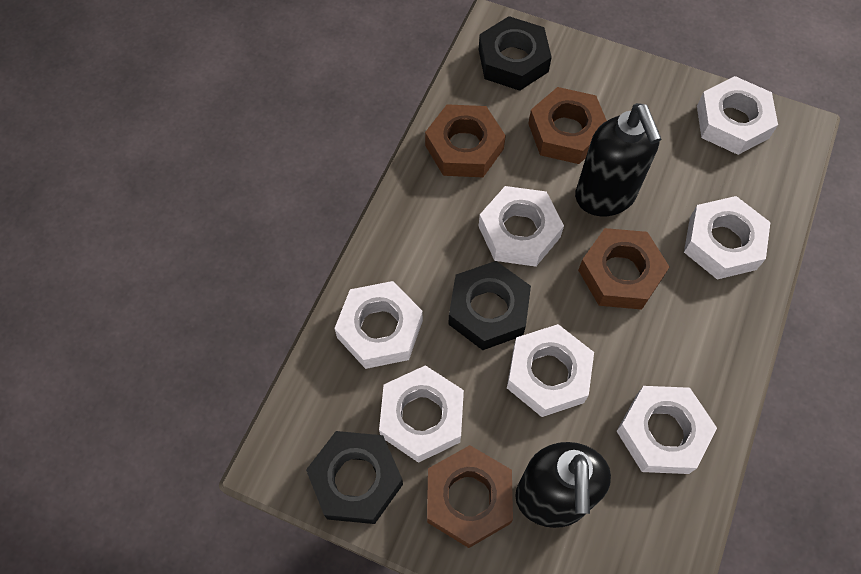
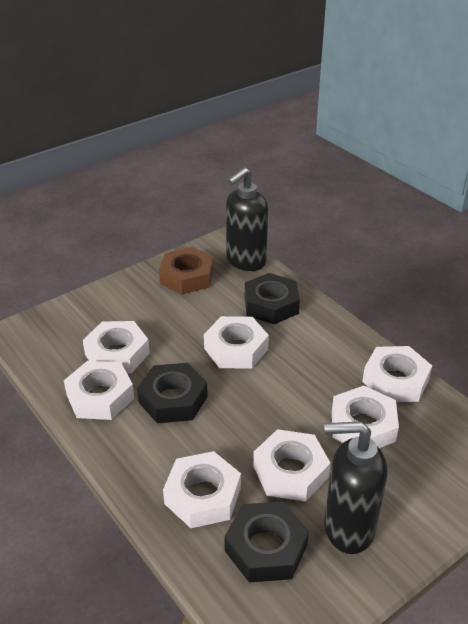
brown nut: [425,104,506,177] [427,445,513,548] [528,87,607,164] [578,228,670,310] = 4 -> [159,247,214,294] = 1

